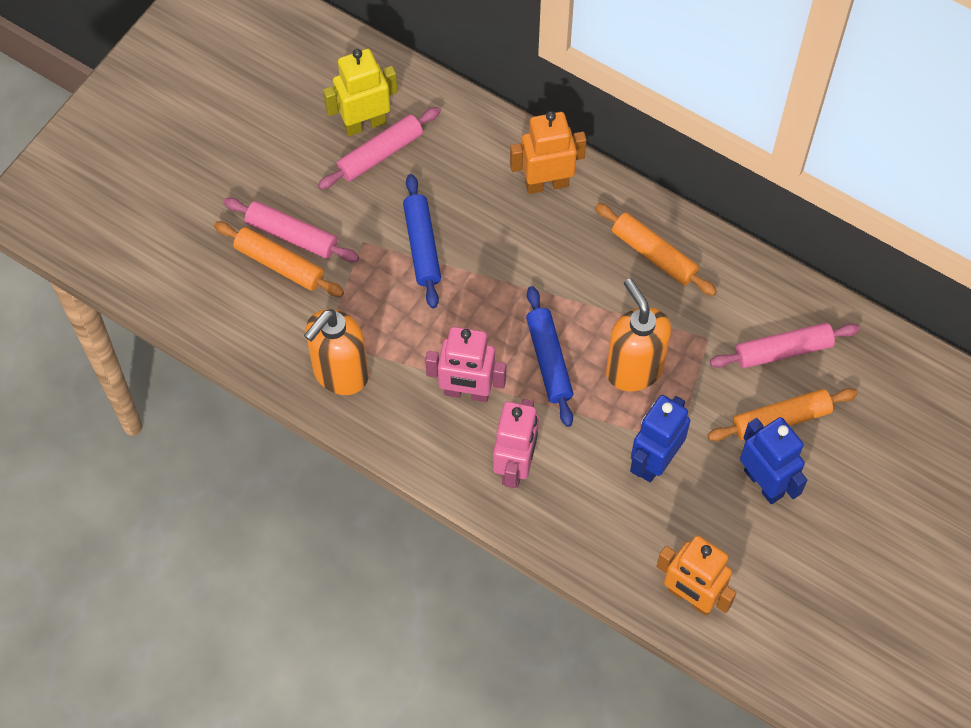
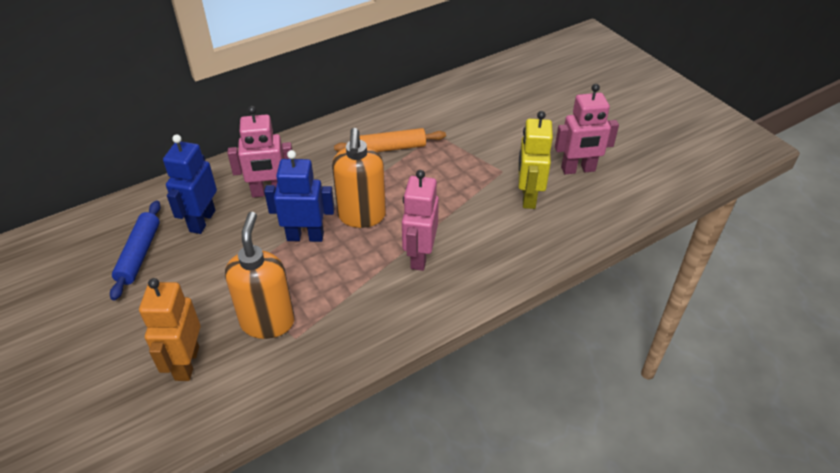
blue rolling pin: [403,174,441,308] [526,286,573,427] = 2 -> [110,201,161,300] = 1
orange robot: [510,111,587,194] [656,536,736,616] = 2 -> [139,278,201,381] = 1
orange rolling pin: [214,222,344,297] [595,203,717,296] [708,388,858,441] = 3 -> [334,128,446,152] = 1
pink robot: [425,327,506,402] [493,399,539,488] = 2 -> [227,106,292,198] [402,170,439,271] [555,84,619,175] = 3
pink rolling pin: [223,198,359,262] [318,107,441,190] [710,323,860,368] = 3 -> none = 0

